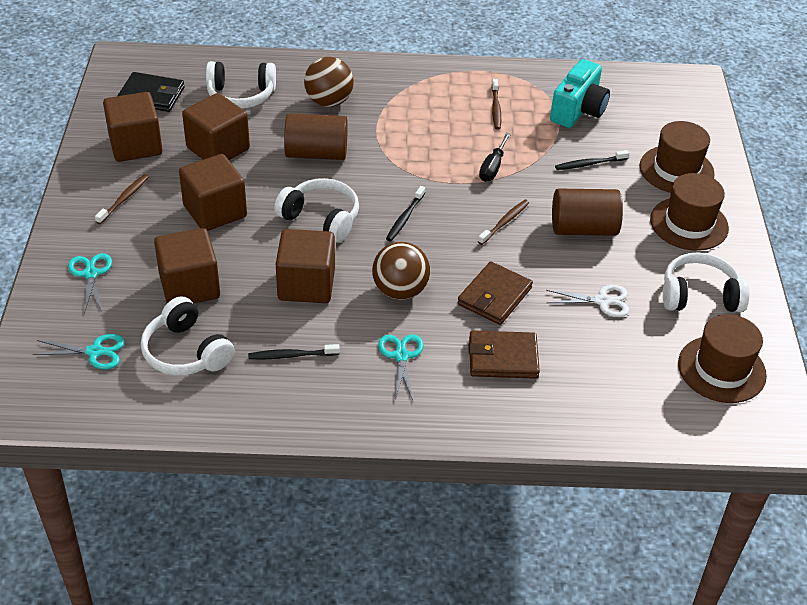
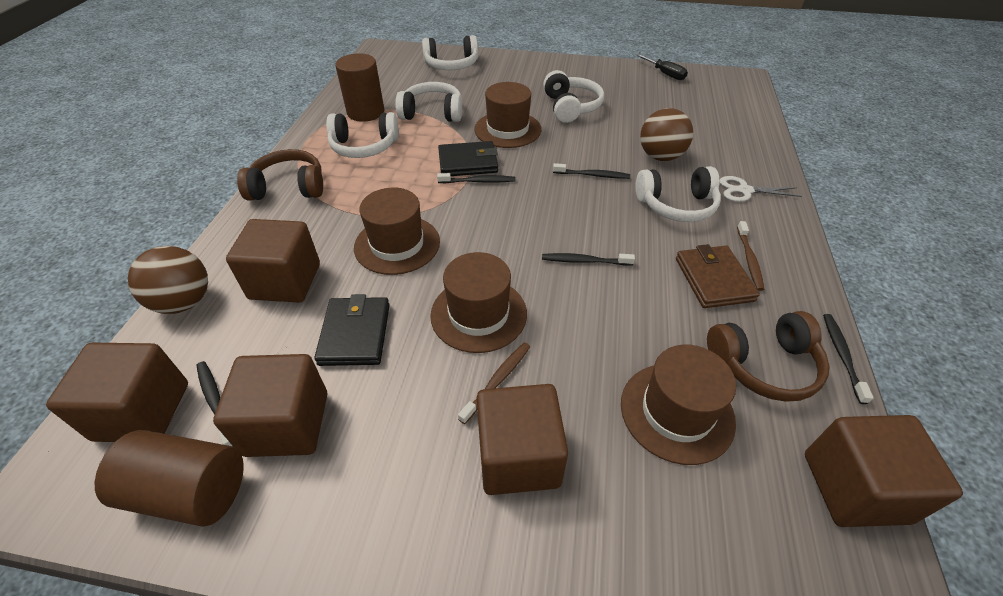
black toothbrush: [248,344,340,359] [386,186,425,241] [555,150,629,170] = 3 -> [197,361,233,447] [437,173,516,183] [542,253,635,265] [553,163,630,179] [823,314,873,404] = 5
black wallet: [117,72,185,112] = 1 -> [314,294,390,366] [438,141,498,176] = 2
brown hat: [640,121,715,193] [650,173,729,251] [678,314,767,403] = 3 -> [354,188,440,275] [430,252,527,353] [474,82,541,148] [621,345,736,465] = 4
brown headphones: none = 0 -> [237,149,323,200] [707,311,830,402] = 2
brown toothbrush: [95,174,149,224] [478,200,529,245] [492,79,501,130] = 3 -> [458,342,530,424] [737,221,765,291] = 2
brown wallet: [457,261,533,325] [468,330,540,379] = 2 -> [676,244,760,308] = 1
turquoise camera: [550,59,610,128] = 1 -> none = 0
turquoise scissors: [33,334,125,369] [68,253,112,314] [378,334,424,400] = 3 -> none = 0
white headphones: [141,296,235,375] [206,61,276,108] [274,178,359,242] [663,253,750,312] = 4 -> [326,112,399,158] [395,82,462,122] [422,35,478,70] [543,70,604,123] [636,166,721,222] = 5

